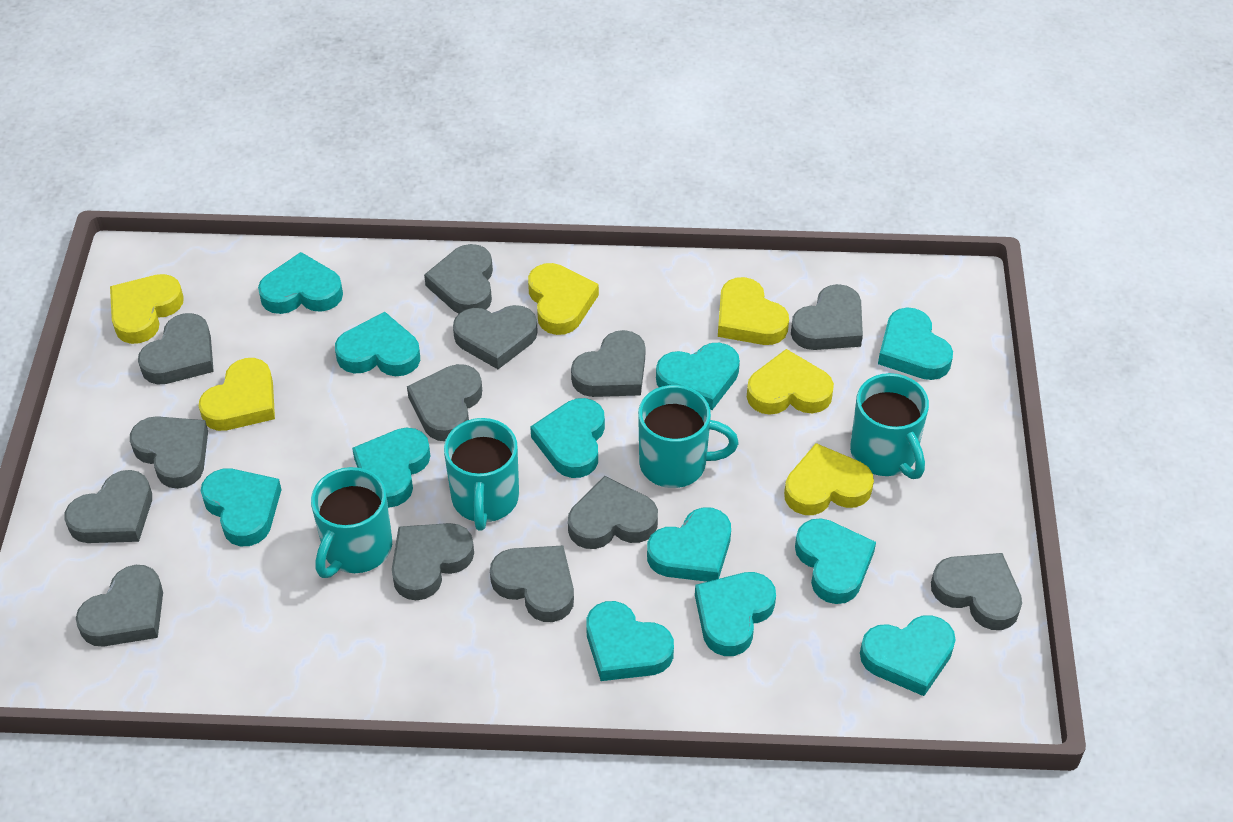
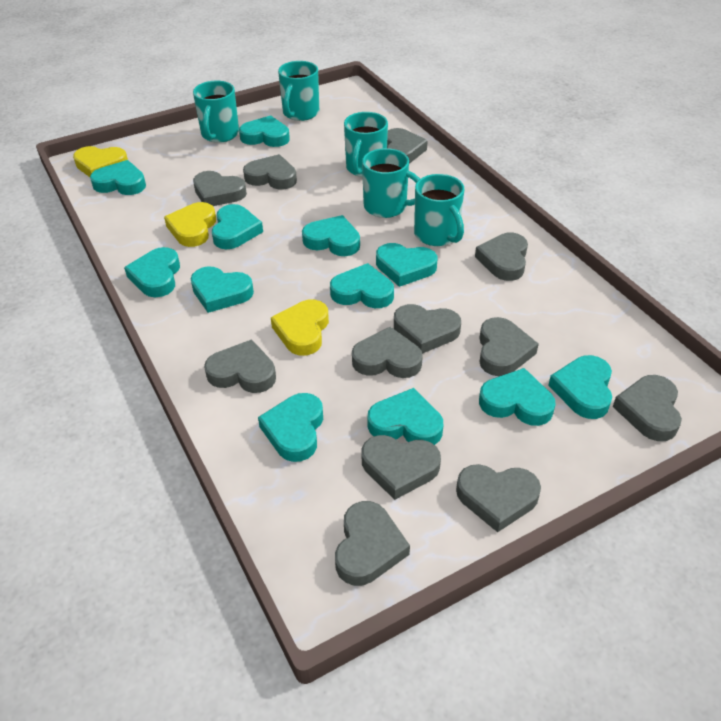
grey heart: [65,470,152,543] [76,565,163,647] [130,416,208,489] [138,313,214,384] [392,523,474,600] [407,364,482,441] [424,244,493,314] [453,305,538,369] [490,545,574,622] [568,476,658,549] [571,330,645,397] [791,284,863,350] [931,553,1022,630] = 13 -> [193,171,247,206] [204,339,276,393] [243,154,297,190] [335,501,410,586] [352,327,423,378] [361,435,441,500] [387,128,428,163] [394,304,461,354] [456,464,541,532] [475,233,528,281] [479,317,539,376] [613,375,682,441] = 12
turquoise mug: [311,467,392,578] [444,418,519,531] [638,385,739,488] [850,373,929,479] = 4 -> [193,81,239,143] [278,61,319,121] [344,112,388,177] [362,148,420,218] [414,174,464,246] = 5
yellow heart: [110,274,184,344] [199,358,275,431] [528,263,599,335] [718,277,789,345] [747,349,834,415] [784,443,874,515] = 6 -> [73,146,128,177] [164,202,216,247] [271,299,329,356] = 3

